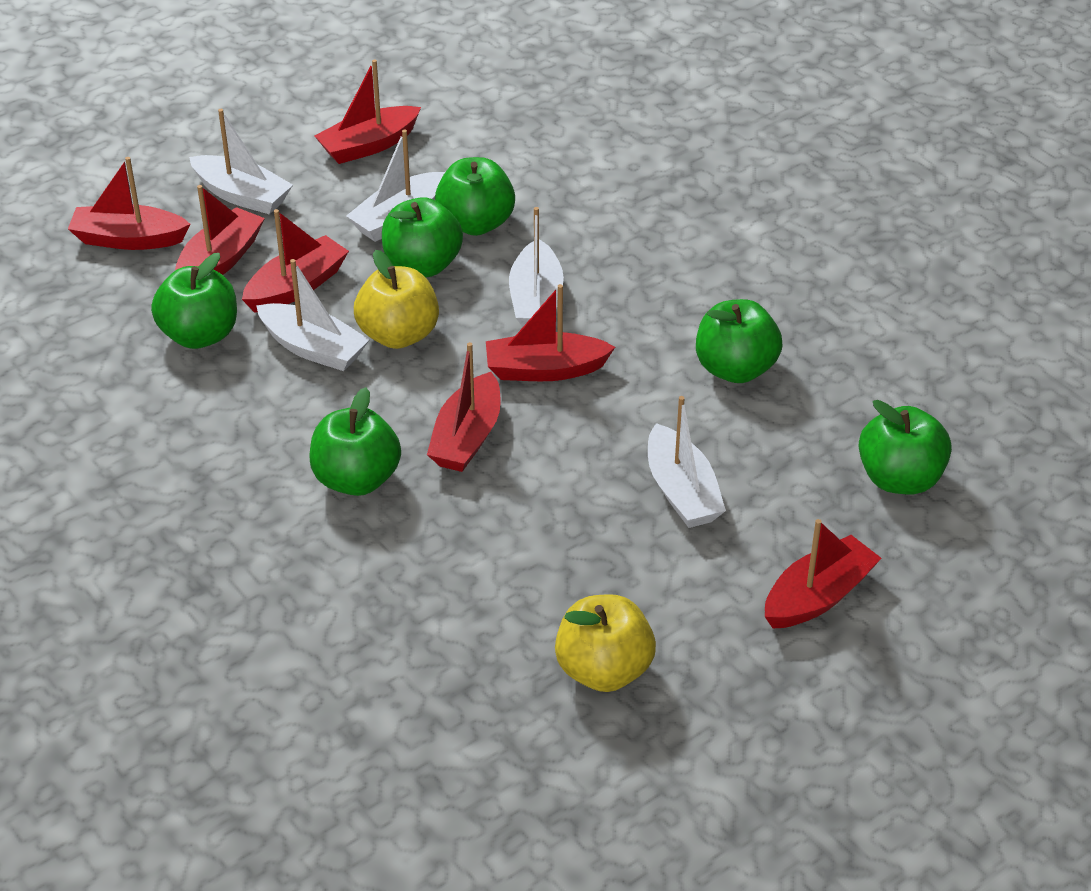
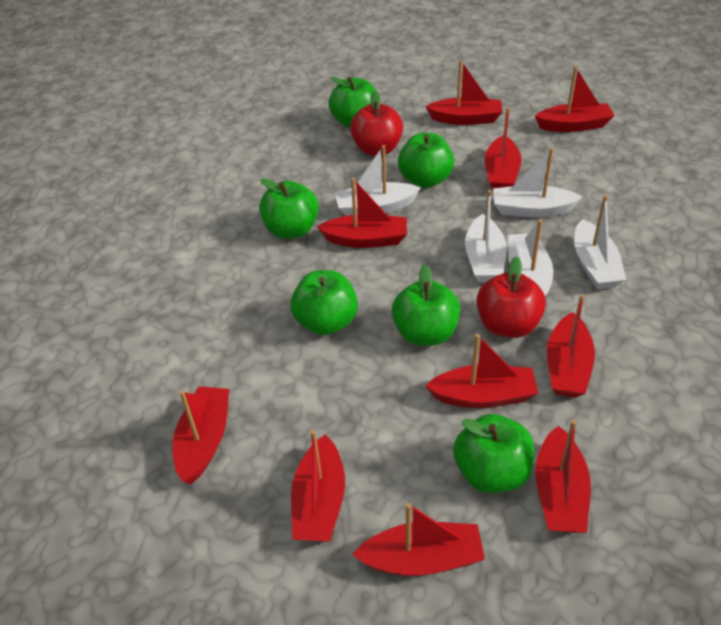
red apple: none = 0 -> [350,91,403,156] [477,256,546,338] = 2
red boat: [68,157,190,250] [175,185,265,275] [242,209,349,313] [315,59,421,164] [427,342,501,472] [486,284,615,381] [765,519,882,629] = 7 -> [172,386,229,484] [291,430,345,542] [317,178,407,248] [352,503,485,576] [425,60,502,125] [425,334,538,408] [485,107,522,190] [535,66,615,132] [535,420,591,533] [547,294,595,398] = 10
yellow apple: [354,250,439,349] [555,594,656,692] = 2 -> none = 0

